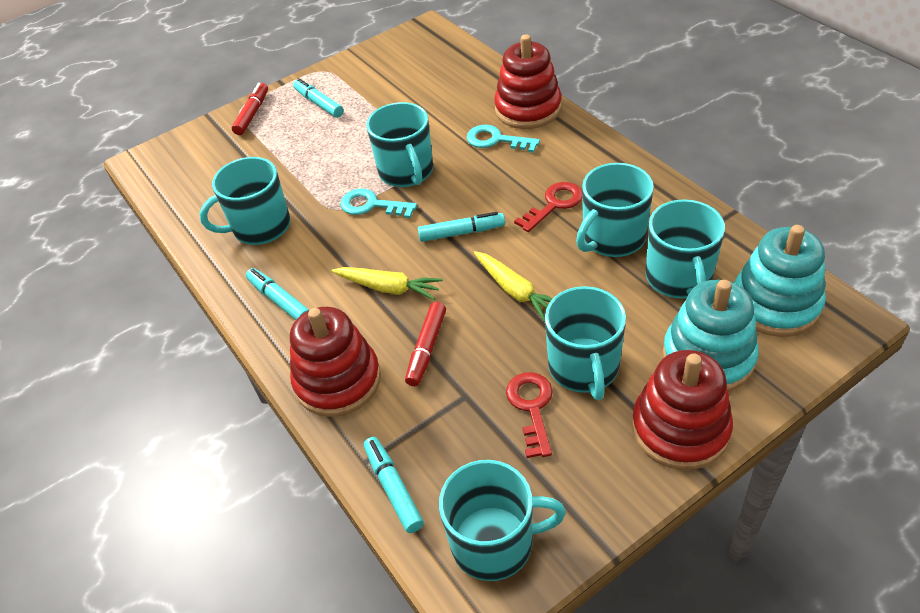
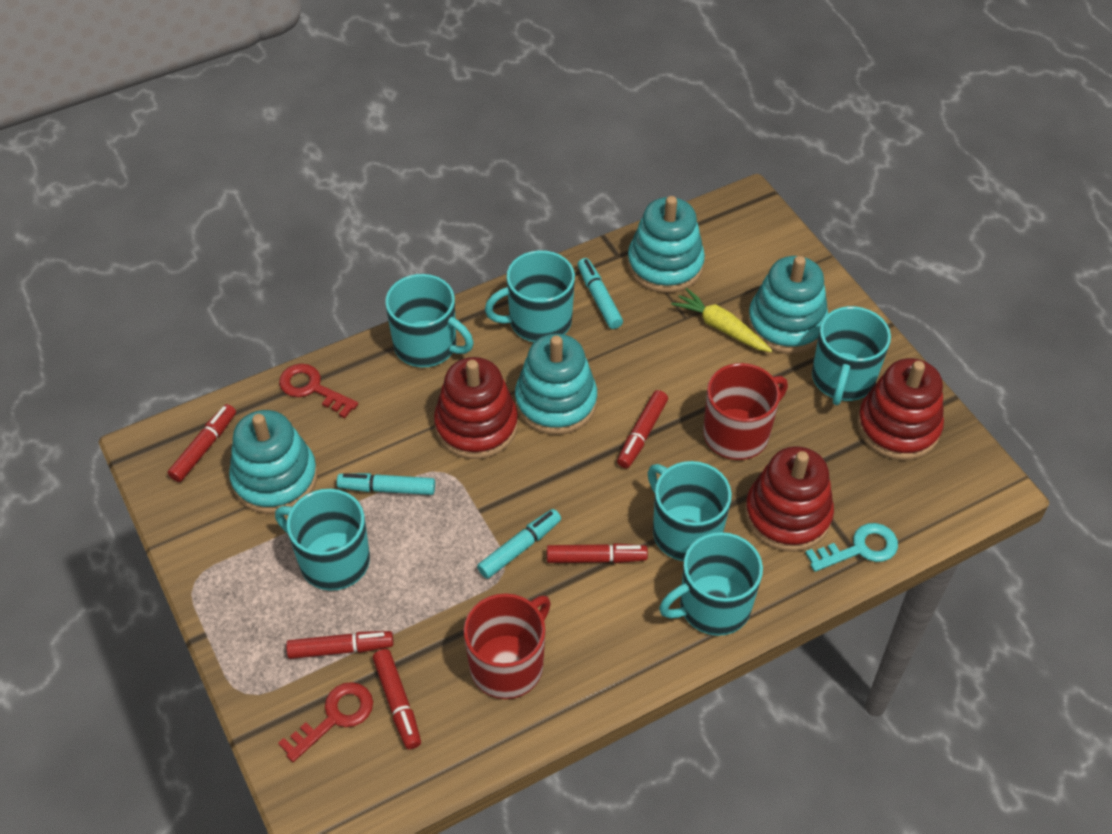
red marker: [232,83,268,135] [405,302,446,386] = 2 -> [168,404,236,482] [286,631,393,659] [373,649,421,749] [547,543,648,563] [617,390,668,468] = 5
red mug: none = 0 -> [464,593,551,699] [703,363,788,460] = 2
turquoise key: [340,188,417,218] [467,125,540,153] = 2 -> [805,523,898,572] = 1
turquoise marker: [246,268,309,320] [293,78,344,118] [364,437,424,533] [418,212,505,242] = 4 -> [337,473,435,495] [477,509,561,579] [578,258,623,329] = 3
turquoise stacking toy: [663,280,759,392] [735,225,826,337] = 2 -> [229,410,318,514] [515,334,597,435] [627,196,705,293] [748,256,828,354] = 4
yellow carrot: [332,267,443,300] [474,251,553,322] = 2 -> [671,288,772,352] = 1

